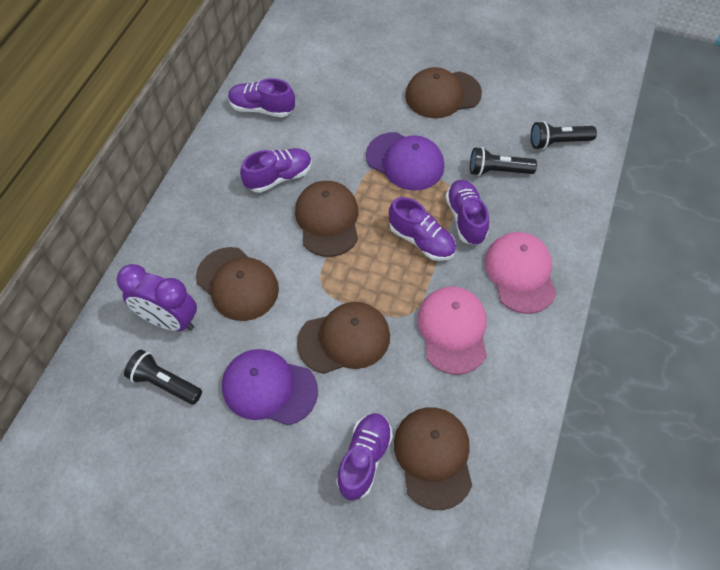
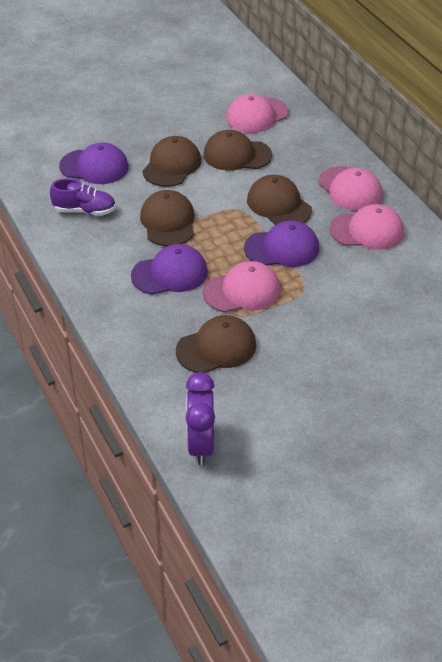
black flashlight: [124,349,202,405] [470,147,537,176] [531,121,597,150] = 3 -> none = 0
pink cap: [417,286,487,375] [484,232,557,314] = 2 -> [203,261,281,312] [226,94,289,133] [319,166,382,211] [329,204,404,250] = 4
purple cap: [222,349,318,425] [366,132,444,191] = 2 -> [59,143,129,184] [131,244,208,295] [244,220,319,267] = 3
purple shoe: [228,78,295,117] [240,148,312,193] [336,413,393,500] [389,197,456,261] [445,180,489,245] = 5 -> [50,179,116,216] = 1

